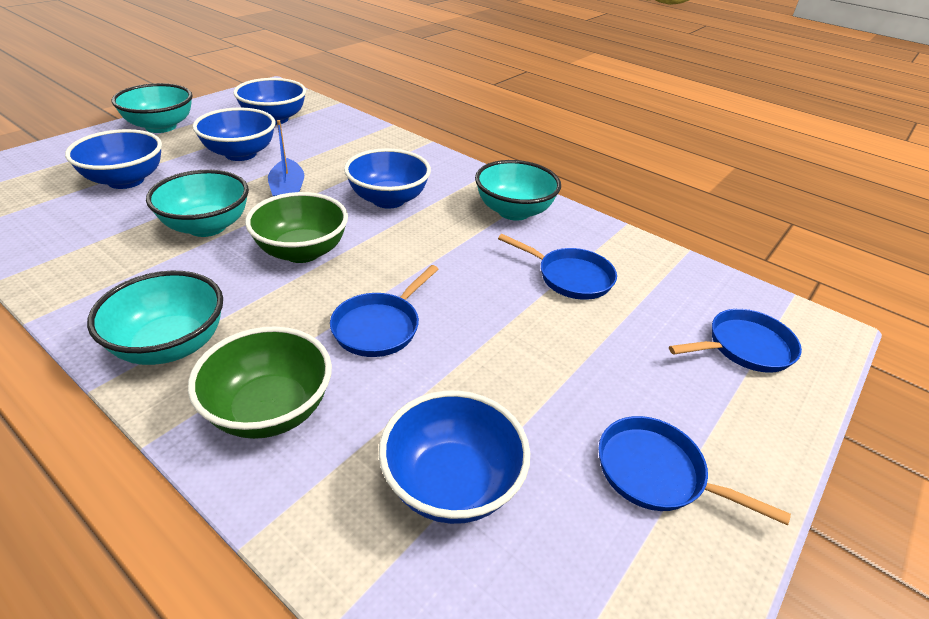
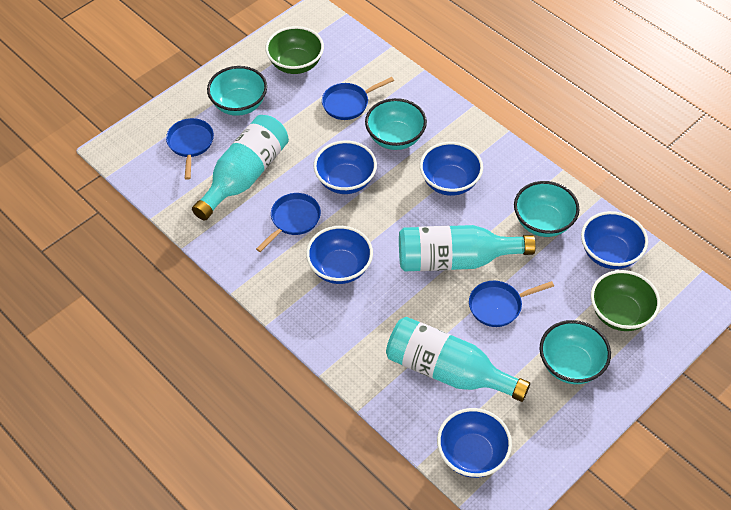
blue boat: [268,120,304,196] = 1 -> none = 0
turquoise bottle: none = 0 -> [192,115,289,221] [386,317,530,402] [399,225,536,271] = 3

